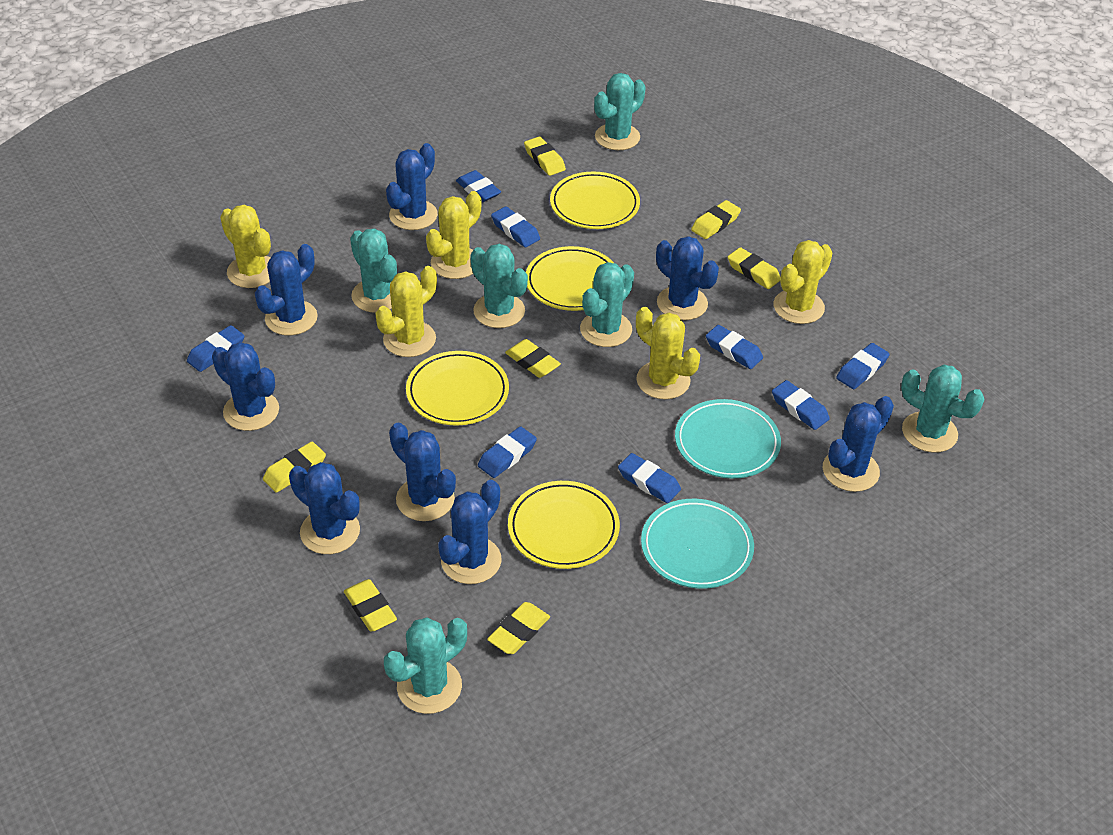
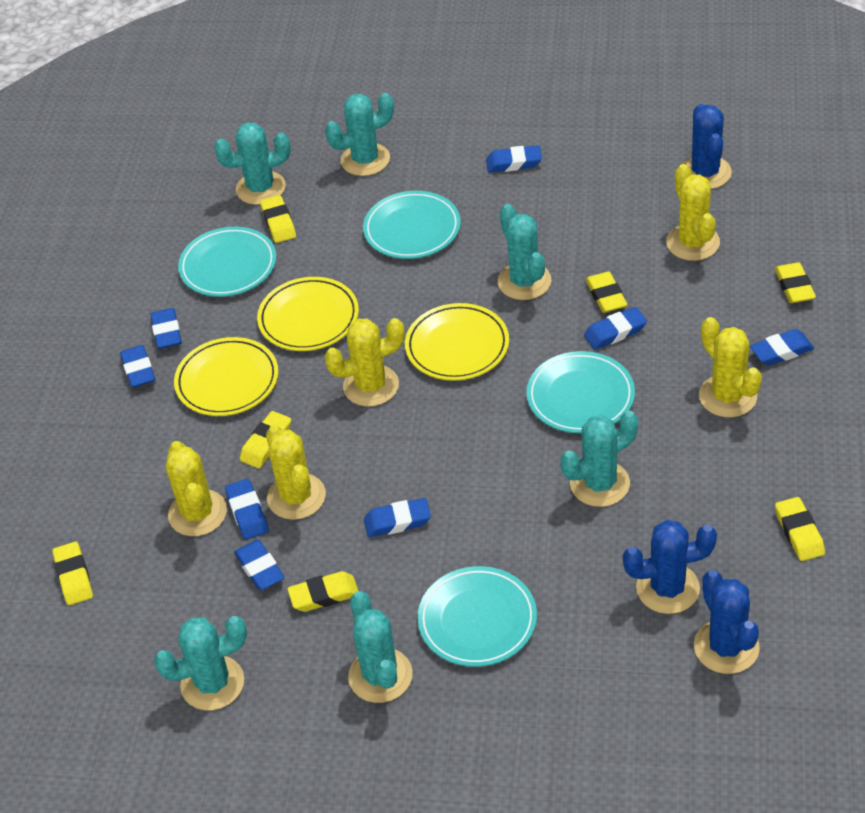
blue cactus: [212,342,279,431] [255,244,318,336] [289,462,360,554] [386,143,438,230] [389,422,456,521] [438,480,502,584] [656,236,719,320] [823,396,894,492] = 8 -> [623,520,717,614] [683,104,732,189] [694,570,760,674] = 3
turquoise plate: [641,499,754,589] [675,399,781,478] = 2 -> [178,226,276,297] [363,191,461,259] [417,566,537,667] [526,351,635,433] = 4
yellow plate: [406,351,509,426] [508,481,620,569] [526,246,614,311] [550,172,640,229] = 4 -> [174,337,278,416] [257,277,359,351] [405,303,509,381] = 3

